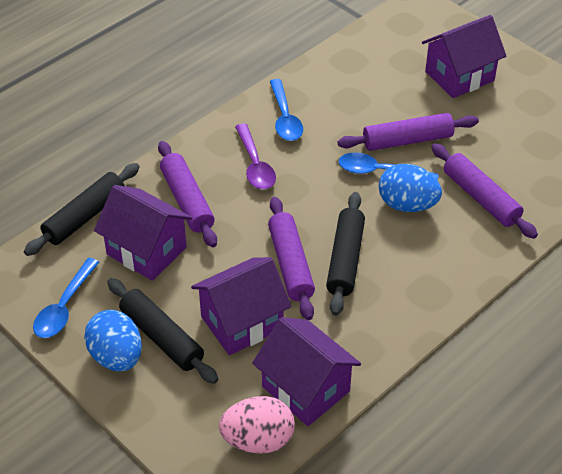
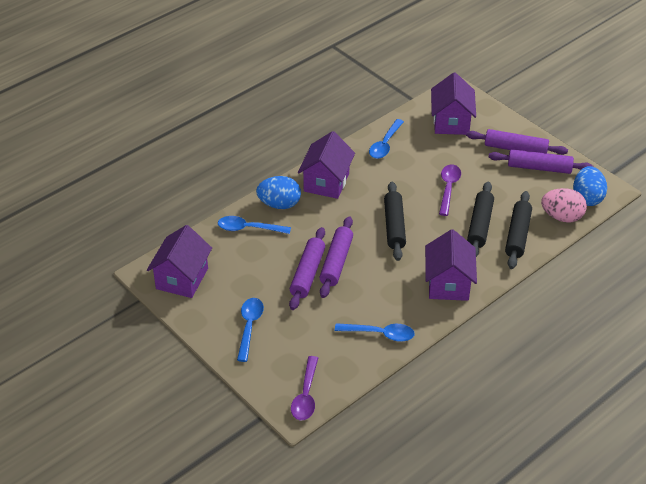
blue spoon: [33,258,99,338] [270,79,303,141] [339,152,439,181] = 3 -> [218,216,291,234] [237,298,264,362] [335,323,415,342] [369,119,404,159] = 4
purple spoon: [235,124,276,189] = 1 -> [291,356,318,420] [439,165,461,216] = 2

